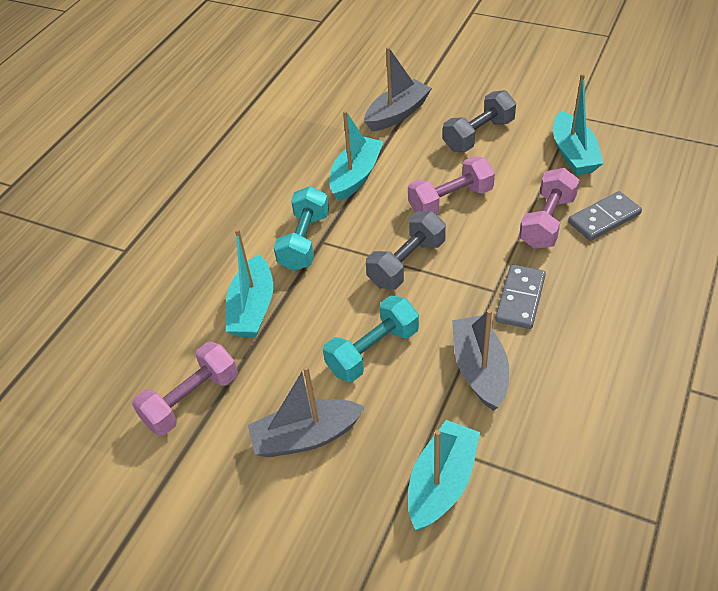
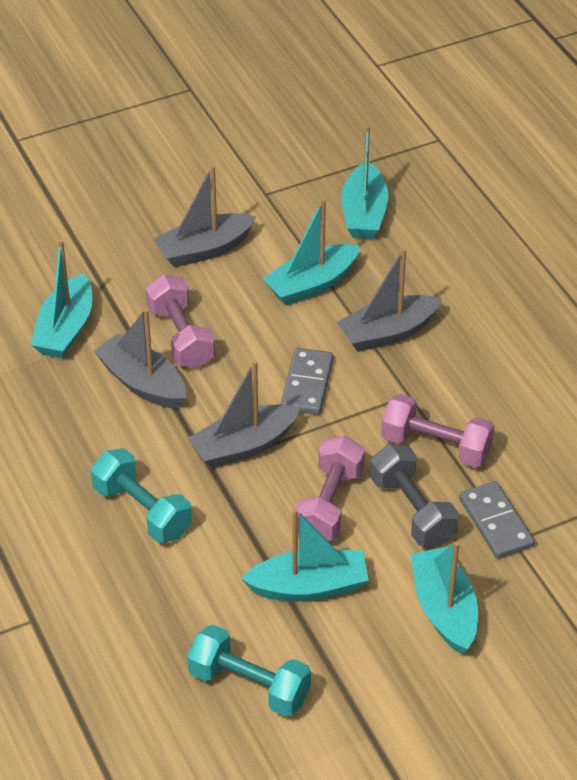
grey boat: [248,366,365,458] [364,47,432,132] [452,309,509,411] = 3 -> [94,309,186,409] [153,165,256,267] [188,360,300,468] [336,248,442,352] = 4
grey dumbbell: [366,211,446,289] [443,90,516,152] = 2 -> [370,444,459,547] = 1
turquoise boat: [226,228,273,337] [329,110,384,201] [408,420,480,530] [553,74,604,175] = 4 -> [31,240,92,358] [241,508,369,602] [263,199,360,305] [341,125,389,239] [411,541,478,654] = 5

